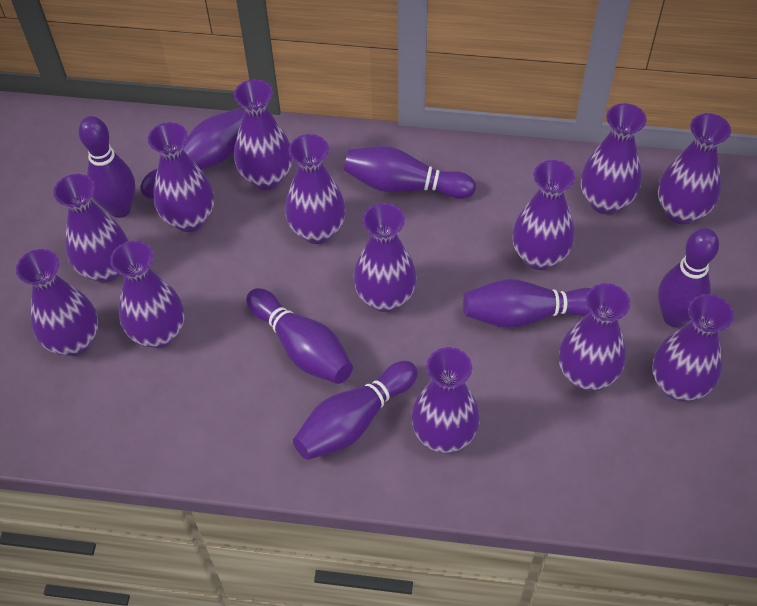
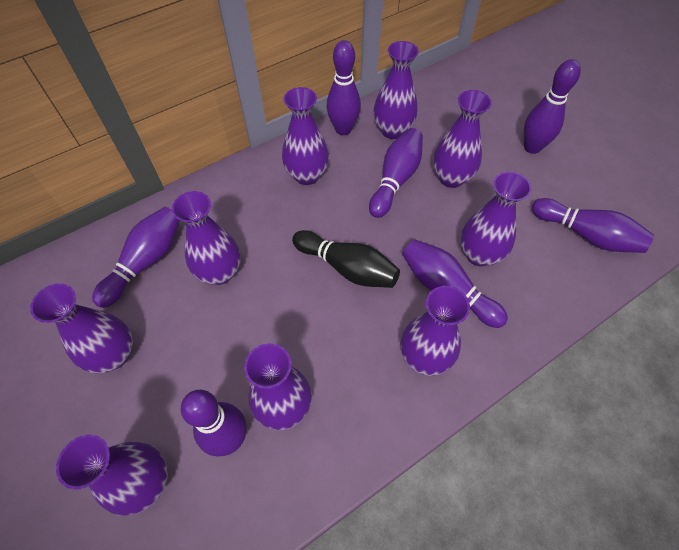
black bowling pin: none = 0 -> [292,230,400,288] = 1
purple vase: [16,249,98,356] [54,174,128,283] [110,241,184,348] [148,122,214,232] [234,79,292,190] [285,134,346,244] [353,203,417,312] [411,347,480,453] [512,160,575,270] [559,283,630,390] [581,103,647,214] [652,294,734,401] [658,113,731,224] = 13 -> [30,283,133,373] [56,435,168,516] [172,191,241,285] [244,343,312,430] [282,87,329,185] [374,41,419,139] [400,286,470,376] [433,90,492,188] [460,171,532,266] = 9

